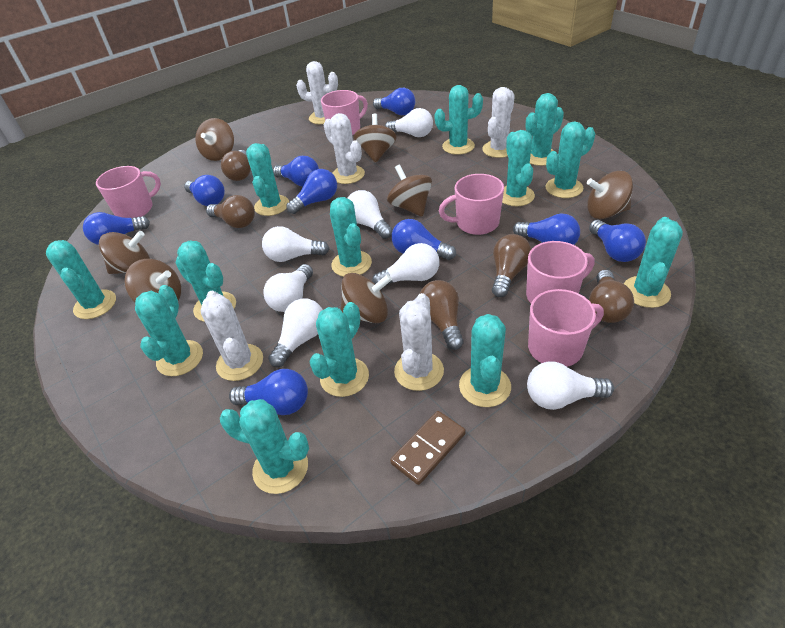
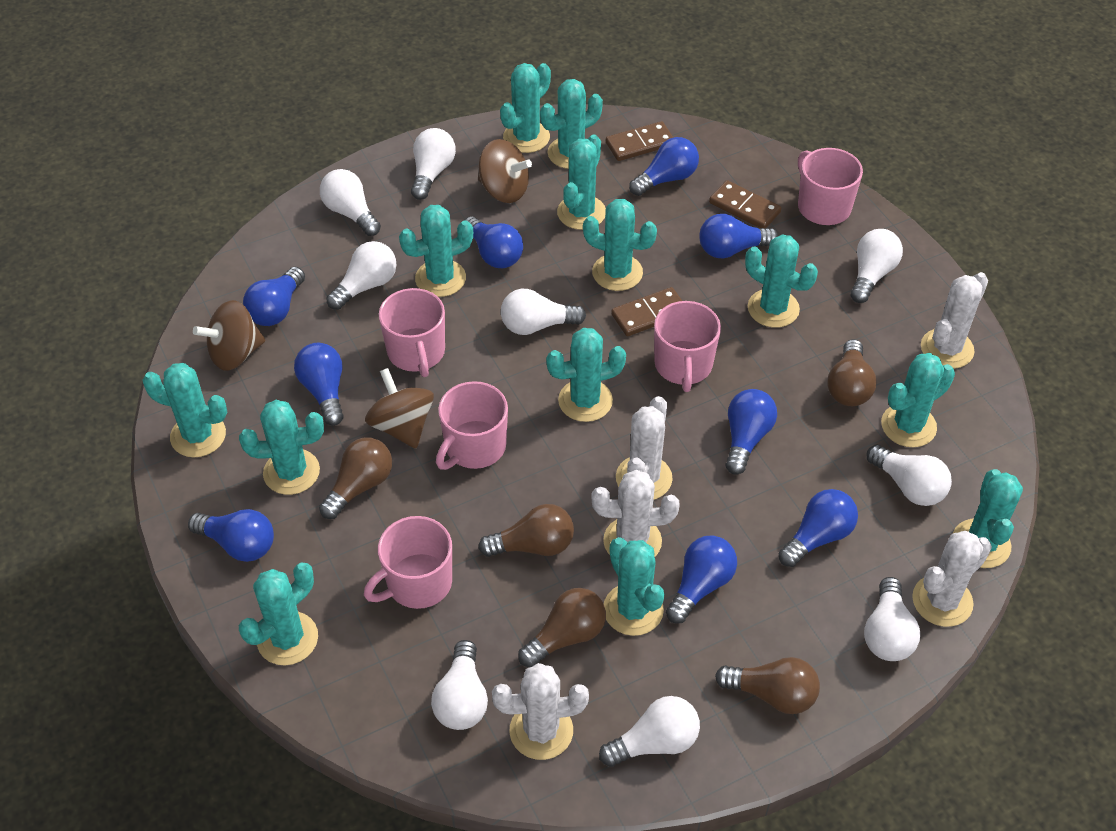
brown domino: [390,411,466,485] = 1 -> [606,121,674,161] [611,287,682,336] [709,180,781,229] = 3
brown spinning top: [99,231,150,274] [125,259,181,303] [195,118,234,161] [341,273,392,323] [354,113,397,163] [387,165,432,217] [587,171,633,219] = 7 -> [193,300,265,371] [365,368,434,449] [478,139,532,203] = 3
white light bulb: [262,226,329,262] [263,264,313,312] [268,299,323,367] [347,190,393,239] [372,243,440,286] [385,108,433,137] [527,361,614,410] = 7 -> [320,169,381,236] [326,241,396,310] [411,128,456,200] [431,640,488,730] [501,289,586,335] [599,696,700,767] [850,229,903,303] [864,577,920,661] [867,445,952,506] = 9

